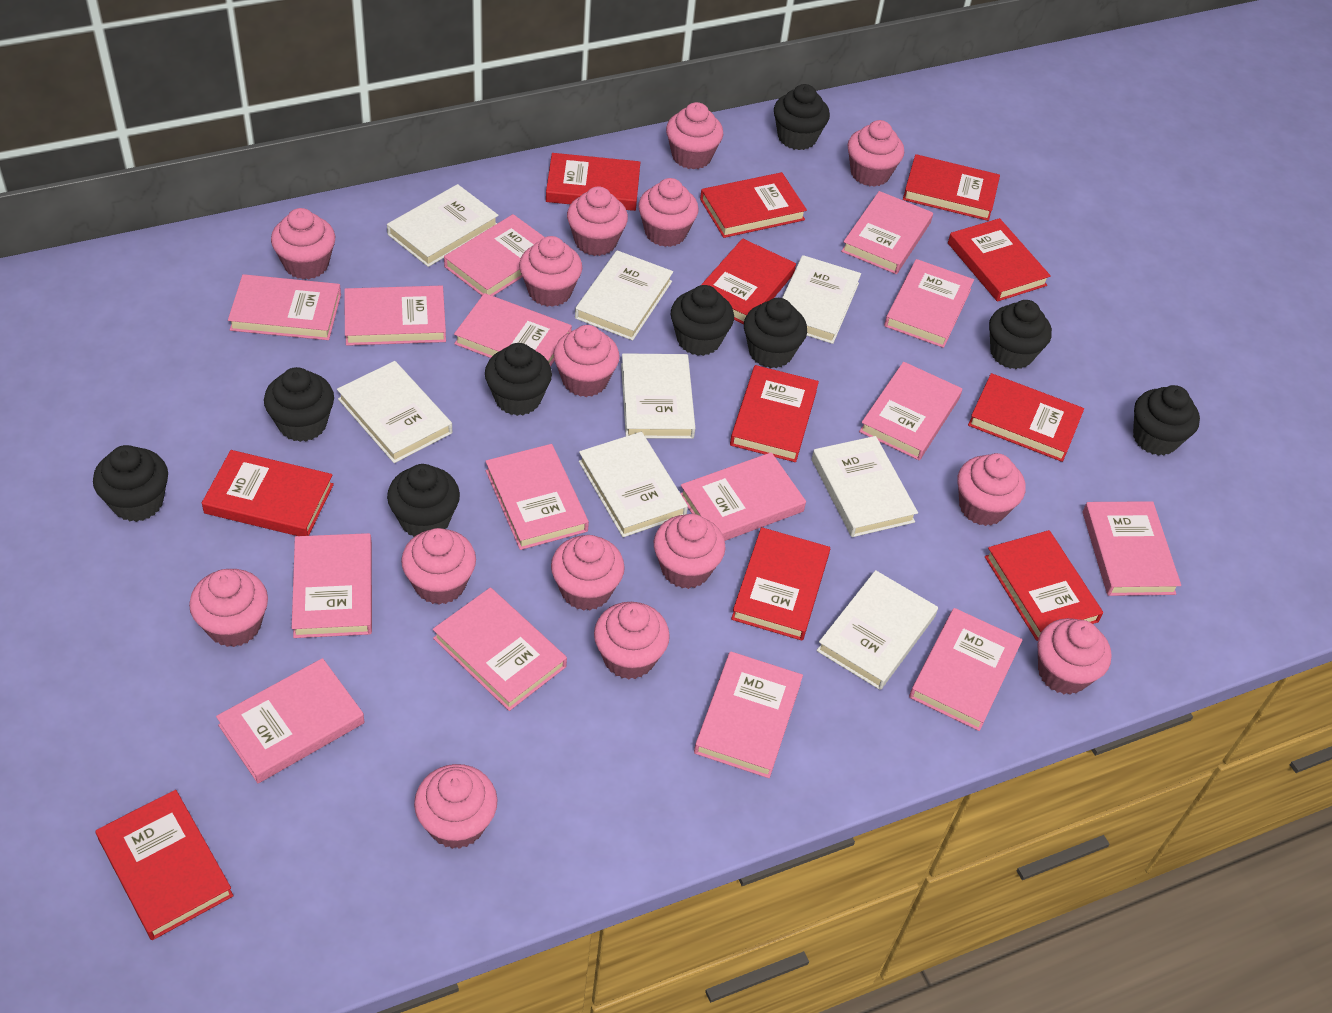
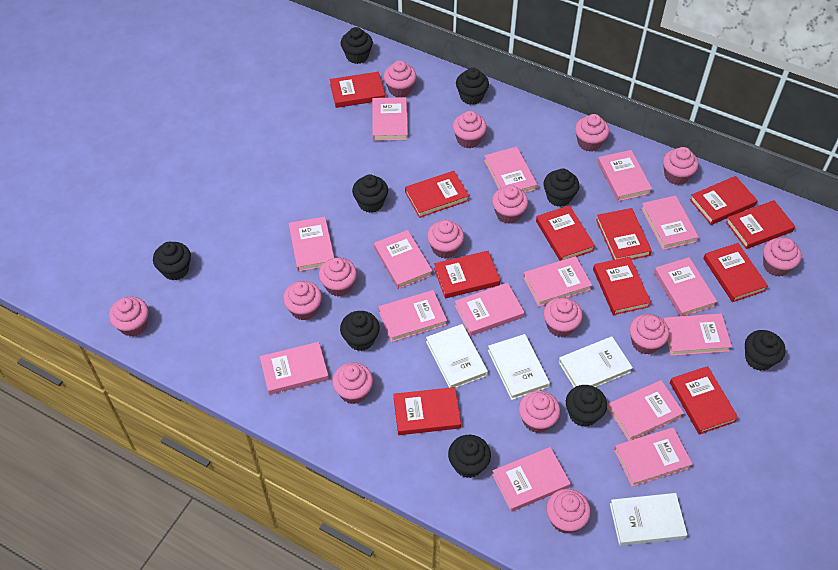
white book: [337,361,452,463] [387,184,499,267] [575,250,673,341] [579,432,688,537] [621,353,695,439] [782,255,861,344] [812,436,918,537] [816,570,938,690] = 8 -> [426,324,488,388] [488,334,550,400] [559,336,633,387] [610,493,687,546] = 4

